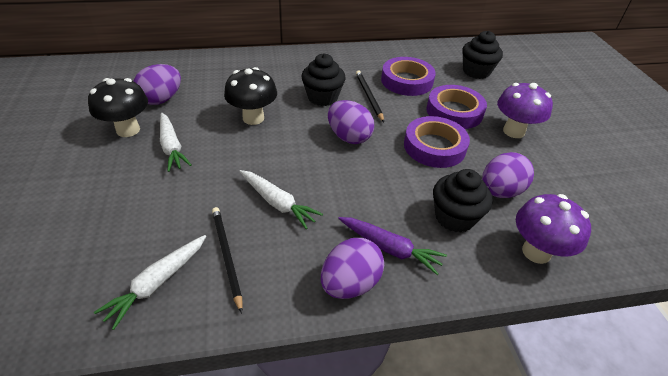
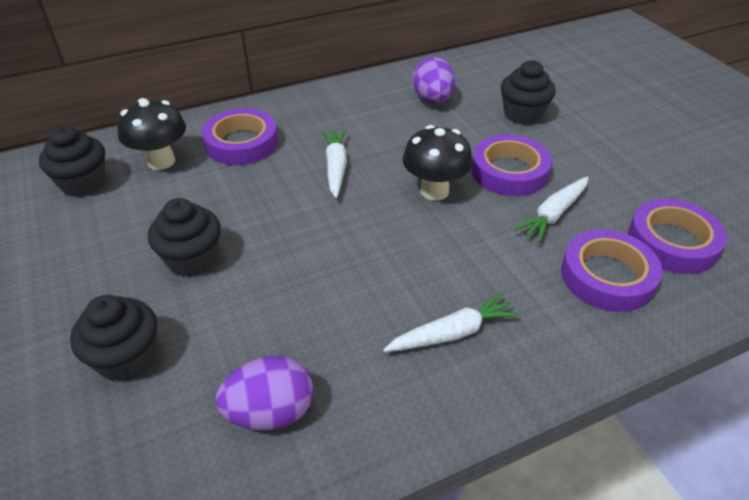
black cupcake: [301,53,346,106] [433,169,493,233] [462,31,503,79] = 3 -> [39,125,105,197] [70,295,157,382] [148,198,221,277] [501,60,556,125] = 4
black pencil: [212,207,242,313] [356,71,384,122] = 2 -> none = 0
purple carrot: [338,217,447,275] = 1 -> none = 0
purple egg: [133,64,181,105] [321,238,384,299] [328,100,374,144] [482,152,534,198] = 4 -> [216,356,313,430] [413,57,456,103] = 2
purple mushroom: [497,83,553,138] [516,194,591,264] = 2 -> none = 0
purple tape: [381,57,436,96] [404,116,470,168] [426,85,487,129] = 3 -> [202,108,278,165] [471,134,552,196] [561,230,663,312] [628,199,727,274] = 4

